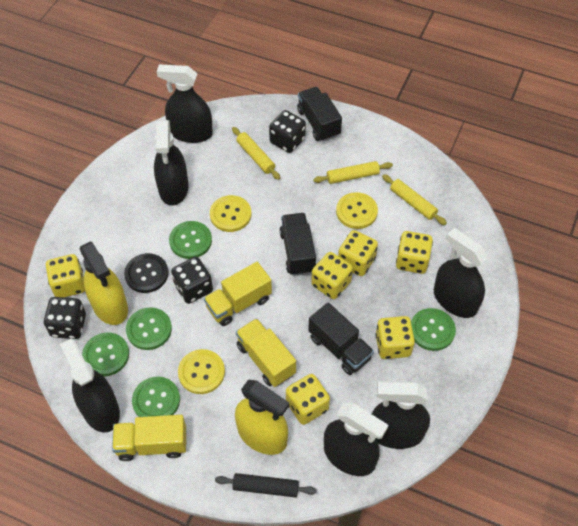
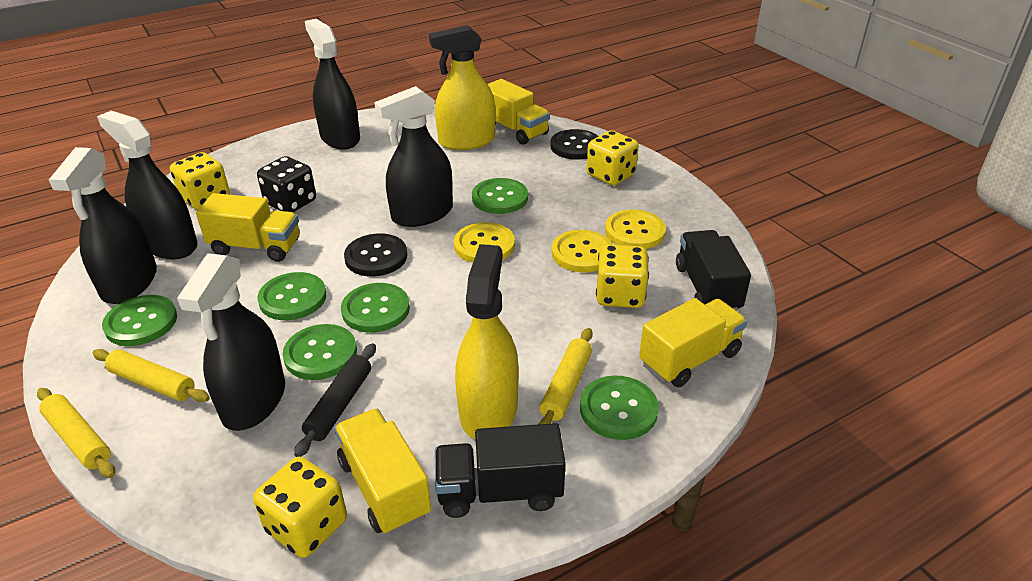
black button: [124,253,169,293] = 1 -> [344,233,407,276] [550,129,598,160] = 2
black dice: [44,297,86,339] [171,257,213,304] [269,110,306,153] = 3 -> [257,156,316,212] = 1
black spray bottle: [60,339,120,432] [154,120,188,205] [157,64,213,143] [324,402,388,476] [372,381,430,449] [434,228,488,318] = 6 -> [49,147,157,304] [97,111,198,259] [177,253,285,431] [305,19,360,150] [374,86,453,227] = 5
black truck: [279,213,317,276] [297,87,342,142] [308,302,374,375] = 3 -> [435,423,566,518] [676,230,751,311] = 2
green button: [82,333,129,376] [126,307,172,350] [132,377,180,417] [169,221,212,259] [411,308,456,351] = 5 -> [102,295,177,346] [257,272,326,320] [283,324,357,380] [341,283,410,333] [472,178,528,214] [580,376,659,440] = 6
yellow dice: [46,254,85,297] [286,374,330,425] [311,252,353,299] [338,230,378,276] [375,316,415,359] [396,231,433,274] = 6 -> [170,152,230,210] [253,457,347,558] [586,131,639,186] [596,244,649,308] = 4
yellow truck: [112,415,186,461] [204,262,272,326] [236,318,296,387] = 3 -> [196,193,300,262] [334,409,431,534] [487,79,550,145] [639,298,747,387] = 4

